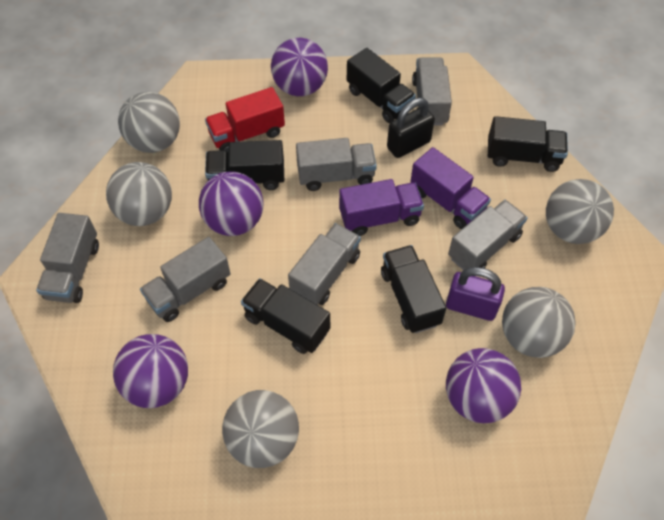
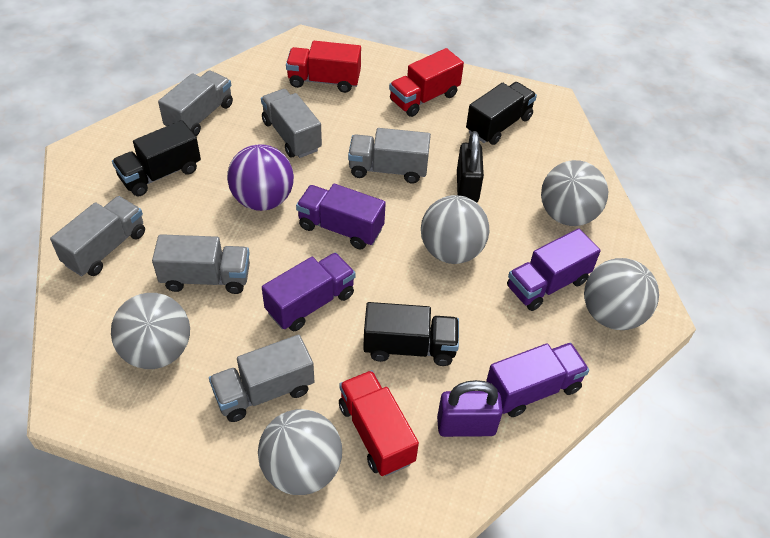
black truck: [205,140,284,190] [241,278,330,354] [347,48,416,123] [381,245,446,333] [488,116,568,172] = 5 -> [112,120,201,196] [363,302,459,366] [466,82,537,145] = 3
purple ball: [113,334,188,408] [199,171,264,236] [271,38,328,96] [446,348,521,423] = 4 -> [227,144,294,211] = 1
purple truck: [339,179,424,236] [410,147,491,229] = 2 -> [262,253,356,331] [296,184,386,249] [486,343,589,417] [507,228,601,311] = 4
red truck: [205,87,285,153] = 1 -> [286,41,361,93] [339,370,419,476] [389,48,464,117] = 3

